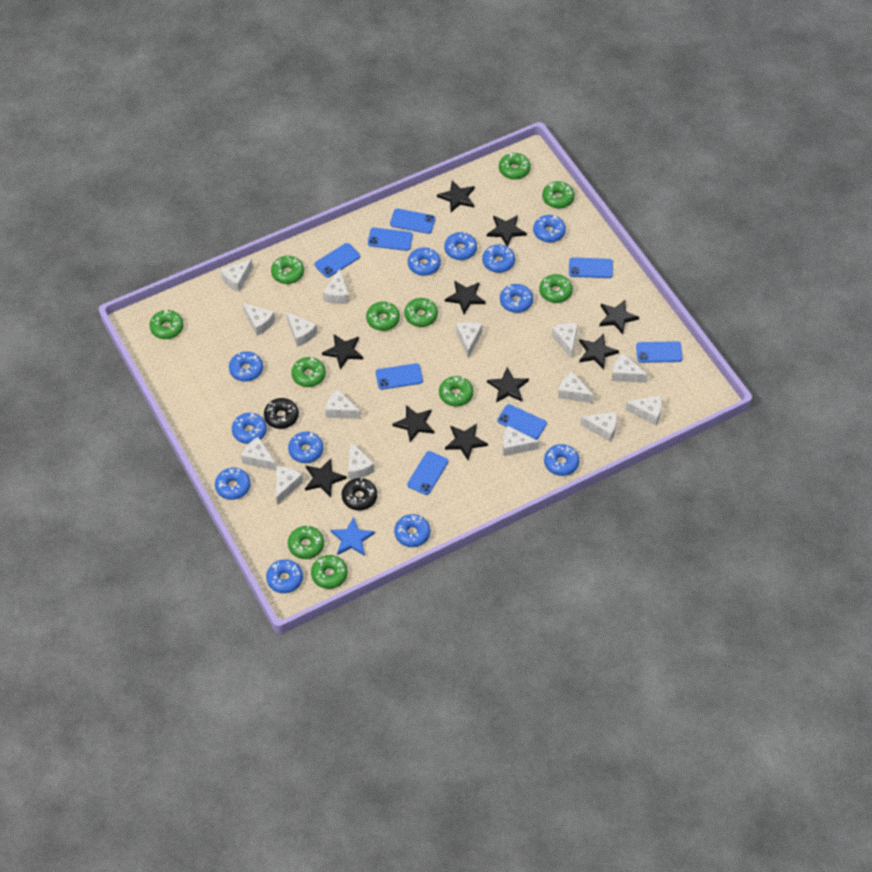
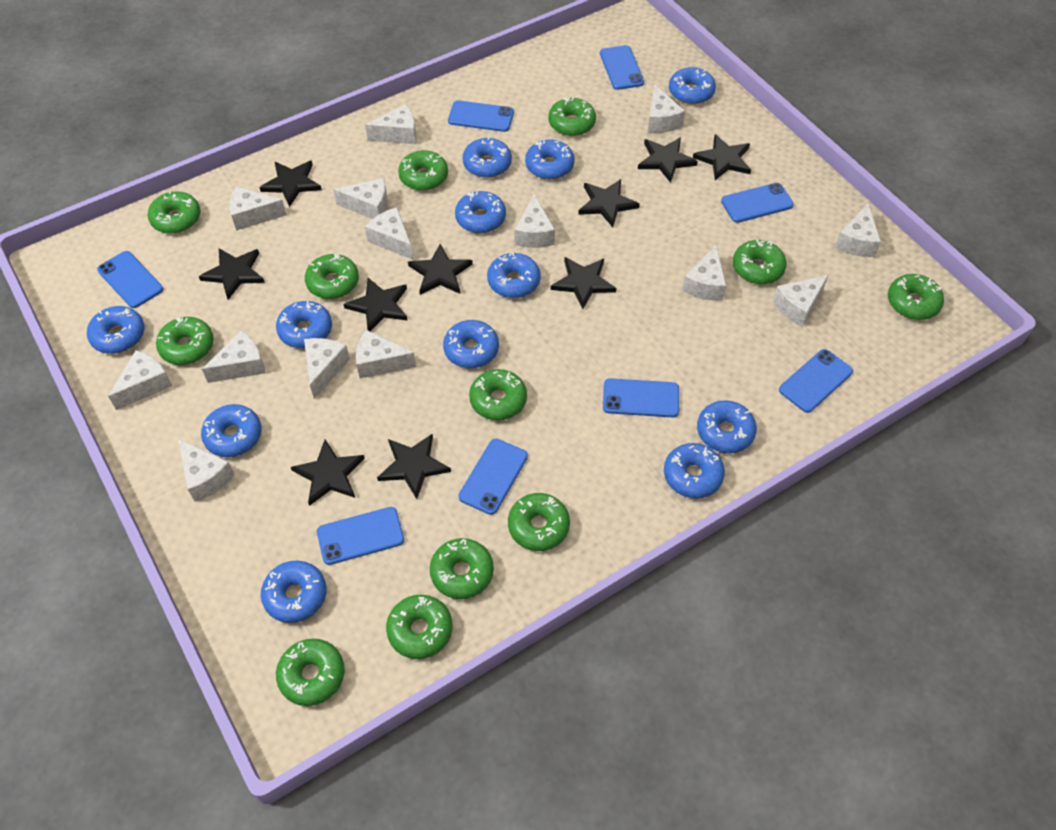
black donut: [264,398,299,429] [342,478,377,511] = 2 -> none = 0
blue star: [331,517,375,556] = 1 -> none = 0
green donut: [149,310,184,339] [271,256,304,284] [288,526,324,559] [291,357,326,387] [311,555,348,589] [366,302,400,331] [404,298,438,327] [439,376,473,407] [499,153,531,180] [539,274,573,303] [542,181,575,209] = 11 -> [148,191,201,234] [156,317,214,365] [276,639,345,706] [305,254,359,299] [386,595,452,659] [398,150,448,191] [430,538,494,599] [469,369,527,420] [508,493,570,551] [548,98,596,136] [733,239,787,284] [888,274,944,320] = 12
white cheese: [220,259,253,292] [241,437,276,470] [242,303,275,336] [276,466,303,505] [286,312,317,347] [323,269,349,304] [325,389,361,419] [348,441,374,479] [456,322,482,358] [503,426,539,456] [552,323,578,359] [558,372,594,403] [580,412,617,442] [612,354,648,383] [625,396,662,425] = 15 -> [108,350,172,410] [178,439,235,502] [202,330,266,383] [229,187,286,231] [304,338,350,399] [333,178,388,219] [356,330,416,378] [365,104,417,144] [365,207,413,260] [514,194,555,248] [648,84,685,133] [682,245,726,301] [773,275,829,327] [835,203,881,257] = 14

